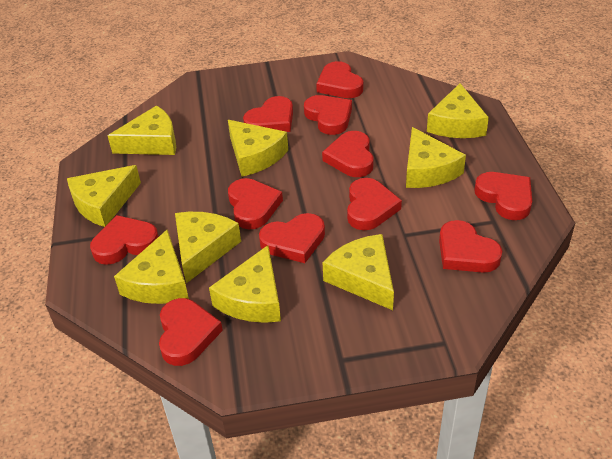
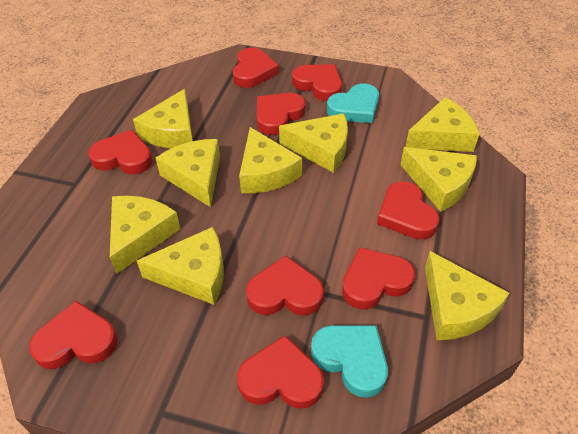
red heart: [90,215,159,265] [159,298,223,366] [228,178,283,229] [243,96,293,132] [259,213,325,263] [304,95,352,135] [316,61,363,98] [322,131,374,177] [347,178,402,230] [439,220,502,273] [474,172,532,220] = 11 -> [29,301,118,369] [88,130,153,174] [233,48,279,88] [237,335,324,409] [246,255,324,315] [257,93,306,135] [292,64,342,101] [342,247,415,309] [377,181,440,239] = 9
turquoise heart: none = 0 -> [311,325,388,398] [327,84,379,123] = 2

